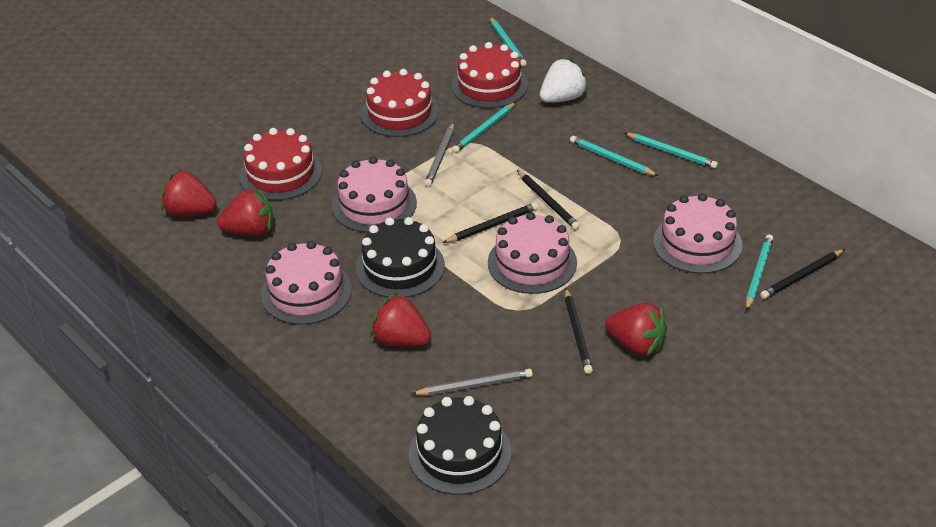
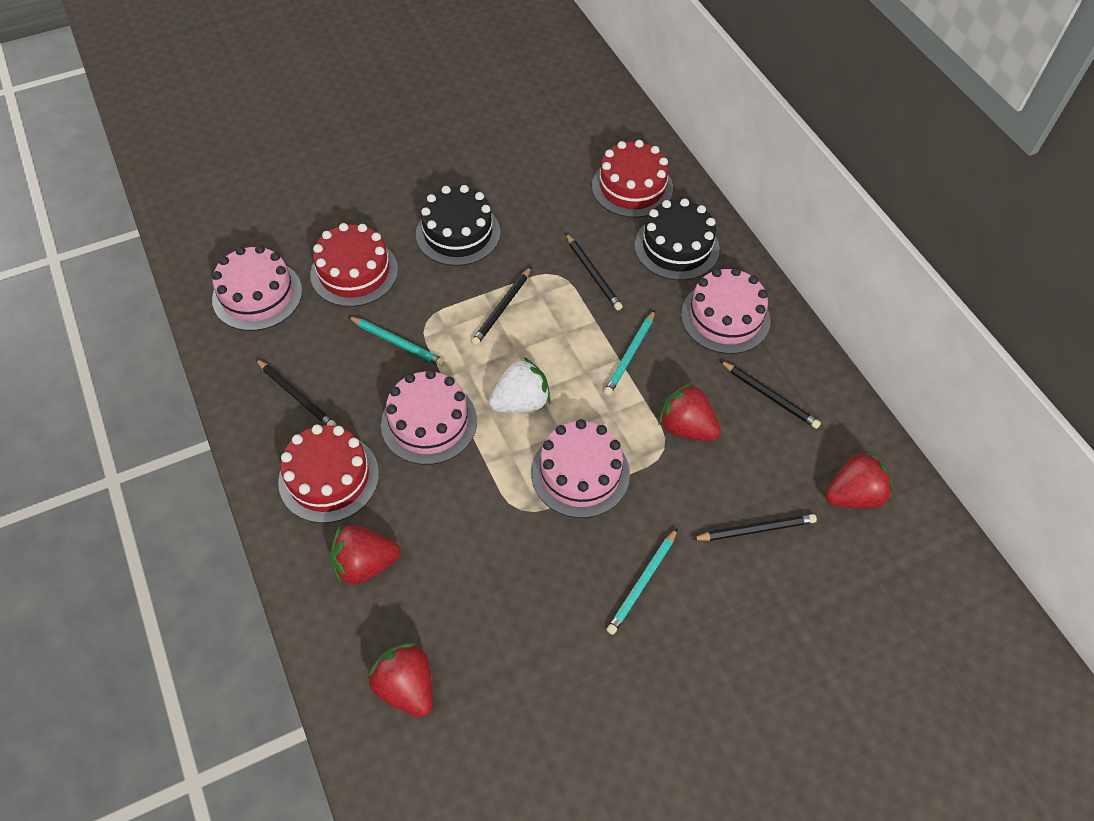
black pencil: [442,202,538,243] [517,170,580,230] [565,288,593,374] [760,249,845,299] = 4 -> [256,359,336,426] [471,266,532,346] [566,233,623,310] [692,514,817,541] [720,361,821,429] = 5
grey pencil: [412,369,533,395] [424,123,454,187] = 2 -> none = 0
turquoise pencil: [452,102,516,153] [490,17,527,67] [570,135,658,176] [625,133,718,169] [746,234,773,311] = 5 -> [348,316,445,367] [604,310,655,396] [606,528,678,635] = 3

